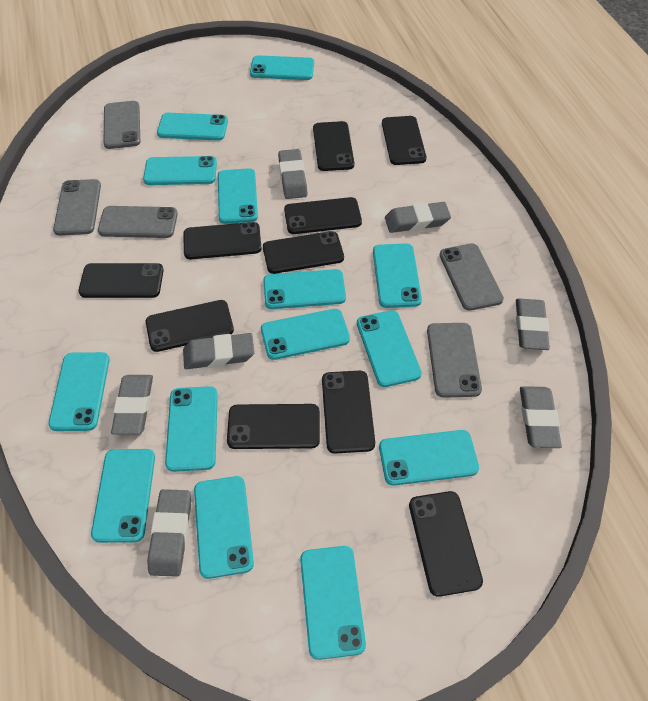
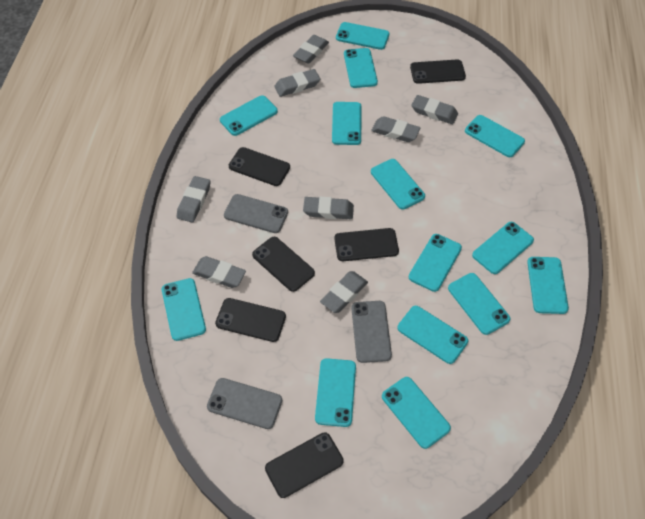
black phone: [78,263,164,298] [146,300,234,352] [184,222,262,259] [227,404,320,449] [263,231,344,274] [284,197,362,234] [313,121,354,171] [322,371,375,454] [382,116,427,165] [409,491,483,597] = 10 -> [215,298,286,342] [229,147,290,186] [252,237,315,292] [265,432,344,498] [334,228,399,261] [410,59,466,84] = 6
grey eraser: [111,375,153,435] [147,489,191,577] [183,333,255,369] [278,149,307,199] [385,202,451,233] [516,298,550,350] [520,386,562,448] = 7 -> [176,176,210,222] [192,256,246,288] [274,69,320,97] [293,35,329,64] [303,196,354,219] [320,271,368,313] [371,116,420,142] [411,95,458,124] = 8
grey phone: [53,179,101,236] [98,206,178,238] [103,101,140,149] [427,323,482,398] [440,243,504,311] = 5 -> [207,378,282,429] [224,194,288,233] [351,301,392,363] = 3

